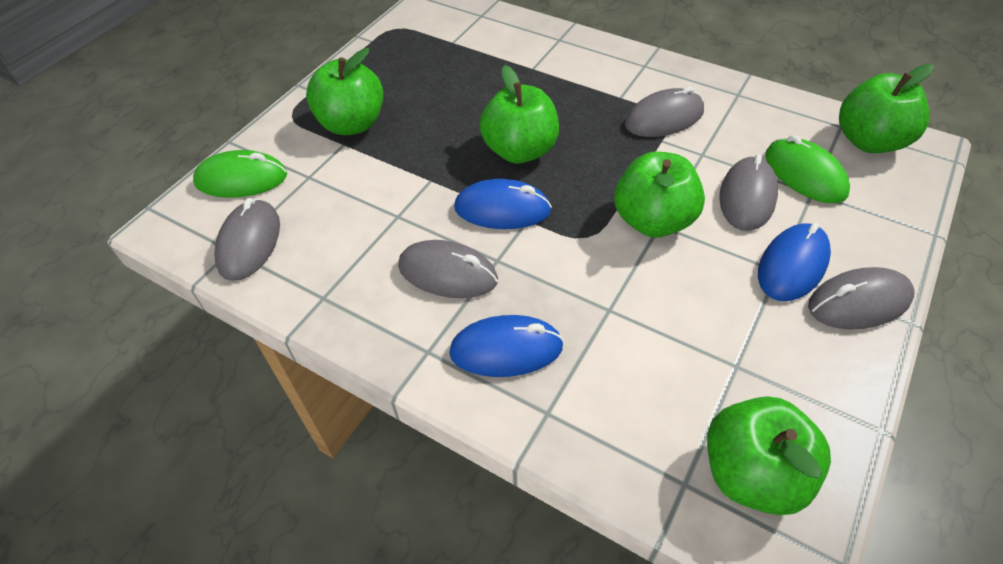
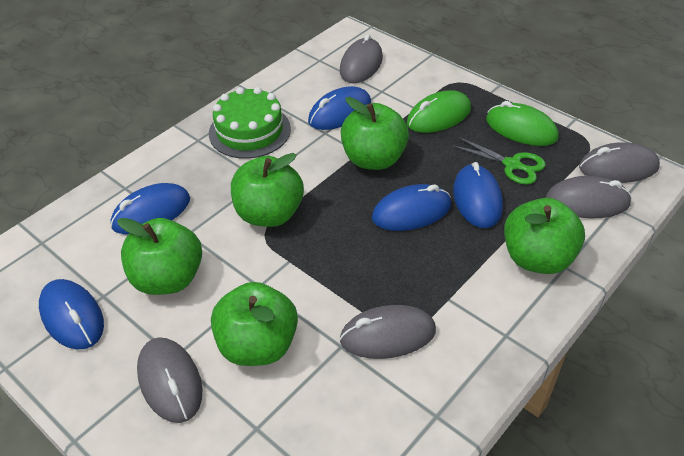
blue mouse: [449,315,564,377] [454,179,552,229] [758,222,831,301] = 3 -> [39,279,104,350] [110,183,190,235] [308,86,371,130] [372,184,451,231] [453,162,503,228] = 5
green cake: none = 0 -> [209,87,291,159] = 1
green scissors: none = 0 -> [451,137,545,185] = 1

